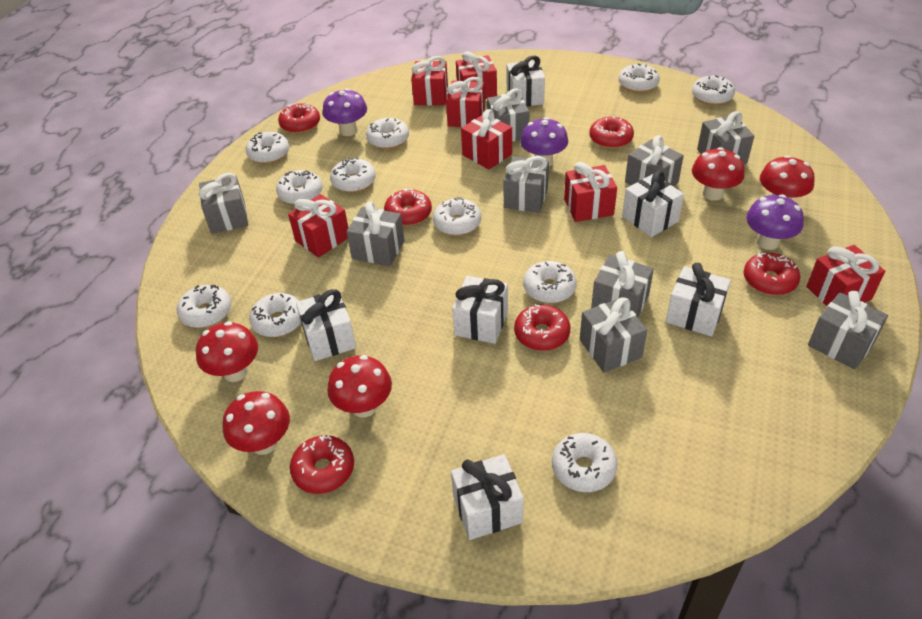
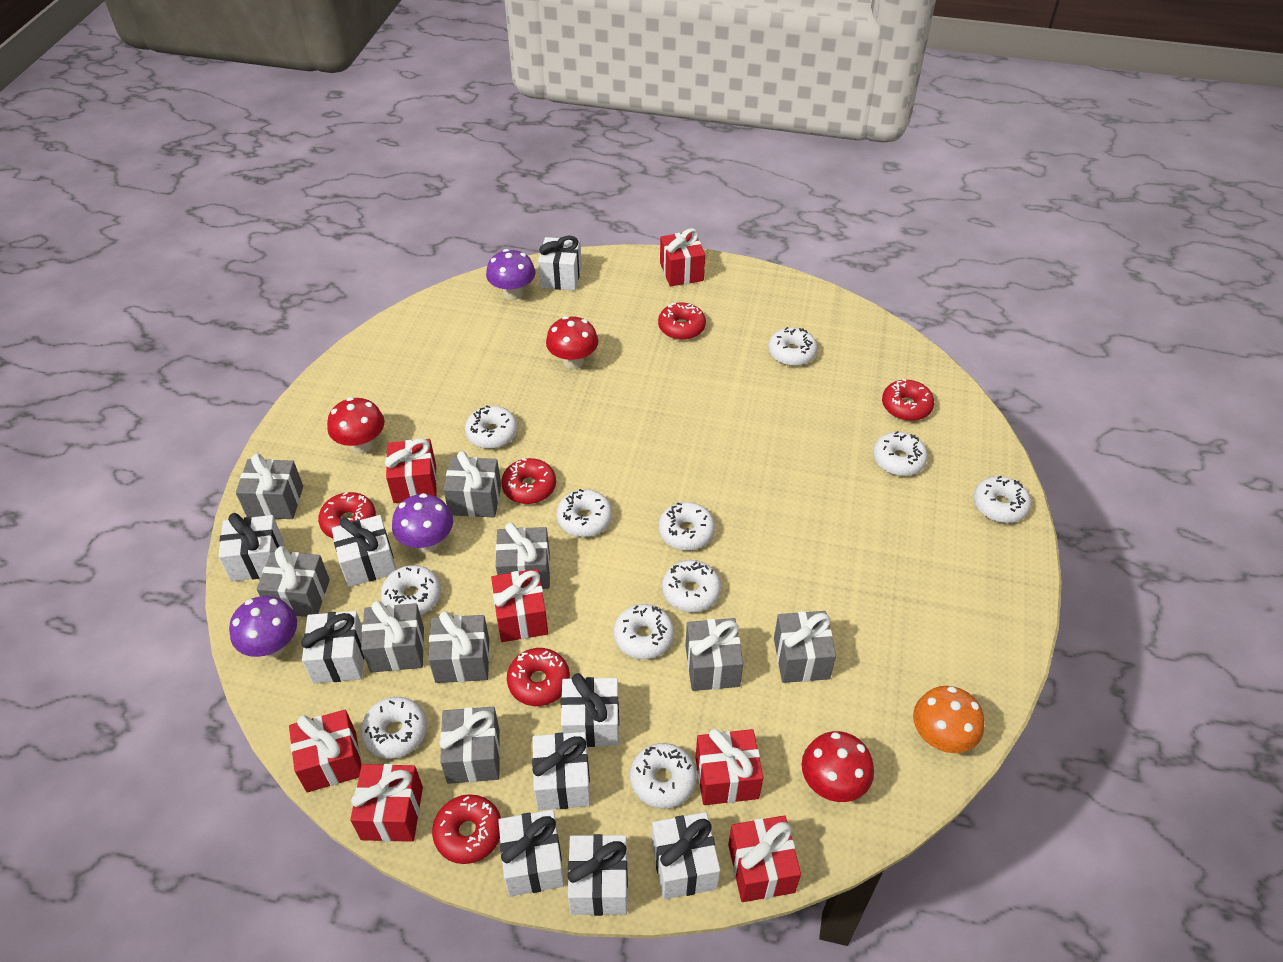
orange mushroom: none = 0 -> [913,686,985,753] = 1
red mushroom: [196,321,258,382] [222,391,290,455] [327,355,392,418] [692,147,745,201] [760,155,815,199] = 5 -> [327,397,384,453] [546,316,598,369] [802,731,874,802] = 3
white gift: [296,289,356,361] [451,454,524,540] [452,276,508,344] [507,56,545,107] [622,171,684,237] [666,263,731,336] = 6 -> [218,513,284,581] [301,611,364,683] [332,515,396,587] [498,810,564,896] [532,732,590,810] [538,236,582,291] [561,673,619,747] [567,834,628,916] [652,812,720,900] = 9

